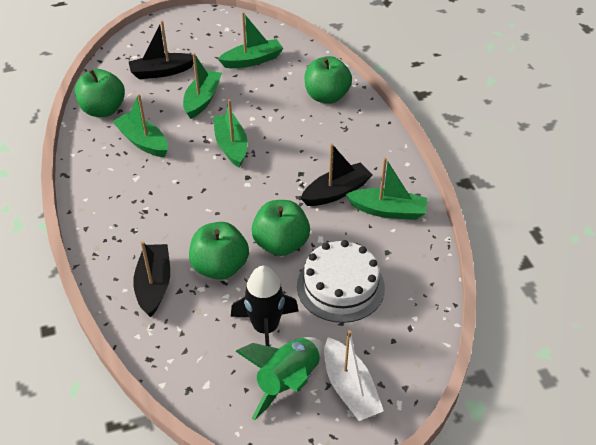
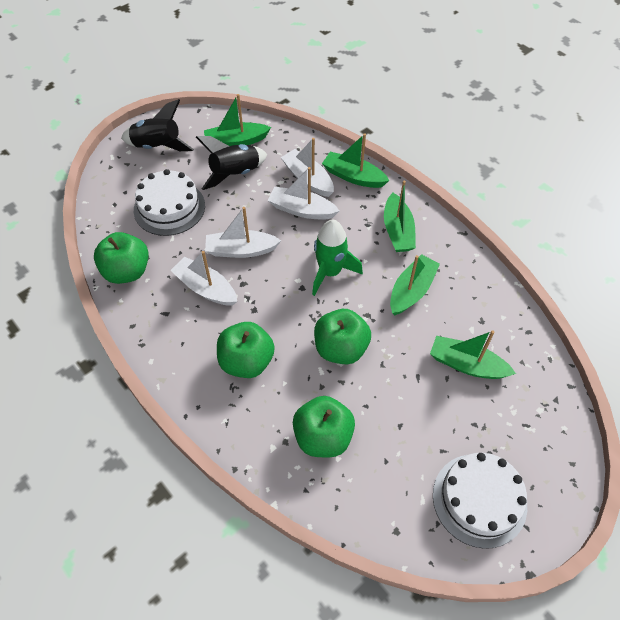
black boat: [129,20,194,79] [133,241,170,317] [301,143,373,206] = 3 -> none = 0
black rocket: [231,266,298,347] = 1 -> [121,99,194,151] [196,136,267,190] = 2
white boat: [324,330,384,421] = 1 -> [170,251,237,306] [205,207,281,258] [268,167,339,219] [281,138,334,197] = 4
white cake: [297,240,385,323] = 1 -> [134,169,205,236] [433,453,527,549] = 2

